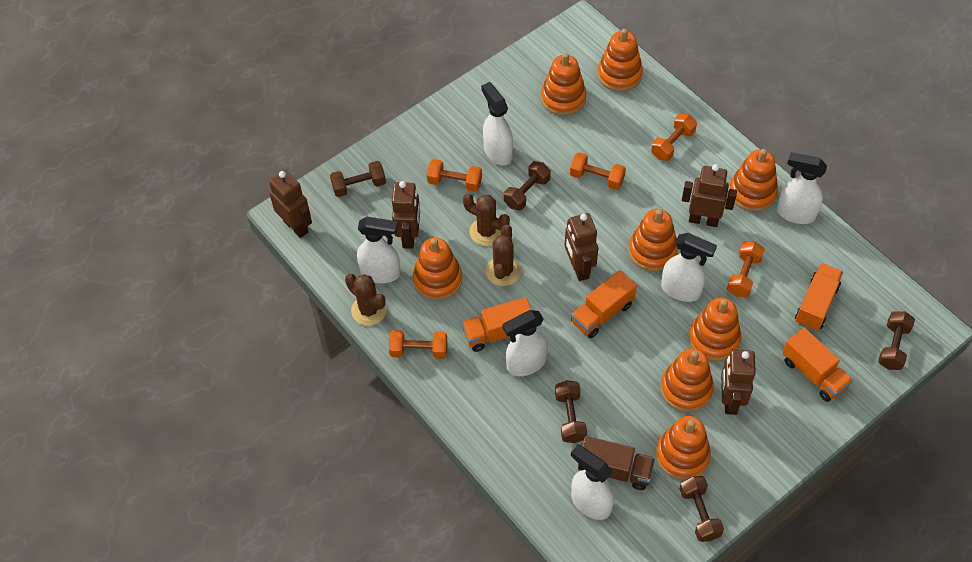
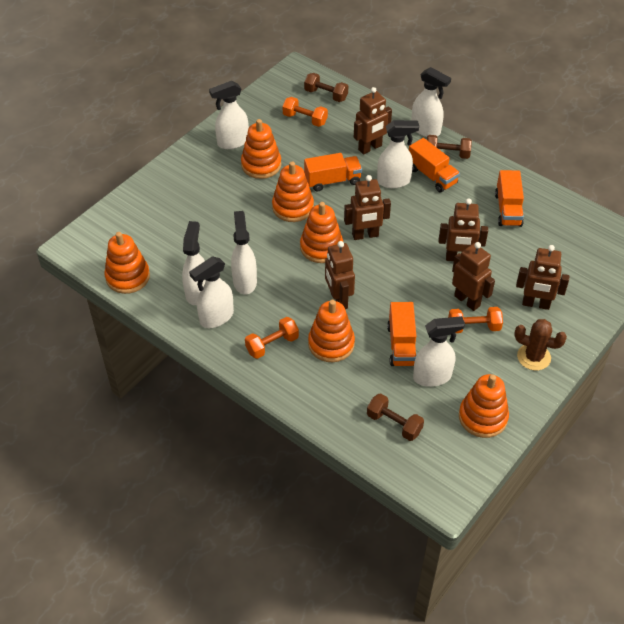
brown cactus: [345,274,387,326] [463,193,510,246] [486,224,521,286] = 3 -> [514,319,567,370] = 1
brown dumbbell: [330,161,386,197] [504,161,551,211] [555,380,587,443] [680,476,724,542] [878,311,915,370] = 5 -> [304,73,348,102] [367,394,424,441] [427,135,472,159] = 3
brown robot: [269,170,312,238] [392,181,420,249] [565,213,598,281] [682,164,737,227] [721,349,756,415] = 5 -> [325,241,355,309] [344,175,391,240] [354,87,392,154] [439,198,488,261] [452,242,495,311] [516,245,570,310] = 6
brown truck: [578,436,655,490] = 1 -> none = 0
orange dumbbell: [389,330,447,359] [427,159,482,192] [570,152,626,190] [651,113,697,161] [727,241,765,297] = 5 -> [245,317,299,359] [283,97,328,127] [448,307,503,333] = 3
orange stacking toy: [413,238,462,300] [541,53,586,116] [598,29,643,92] [629,209,678,271] [656,416,711,480] [660,348,714,412] [689,298,741,361] [729,149,778,212] = 8 -> [104,232,150,294] [241,119,281,179] [272,162,314,222] [300,202,343,263] [308,300,355,362] [459,374,509,438] = 6
white spray bottle: [357,217,400,283] [481,82,513,165] [503,310,548,376] [571,445,614,520] [661,233,717,302] [777,152,827,224] = 6 -> [182,221,205,305] [189,256,234,328] [209,81,249,149] [231,211,257,295] [377,120,419,188] [411,67,451,137] [413,316,465,387] = 7

